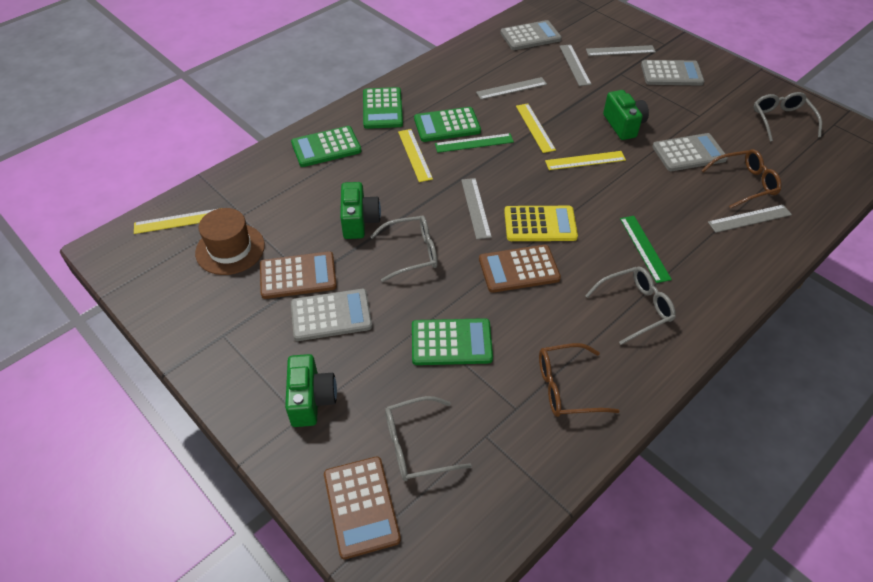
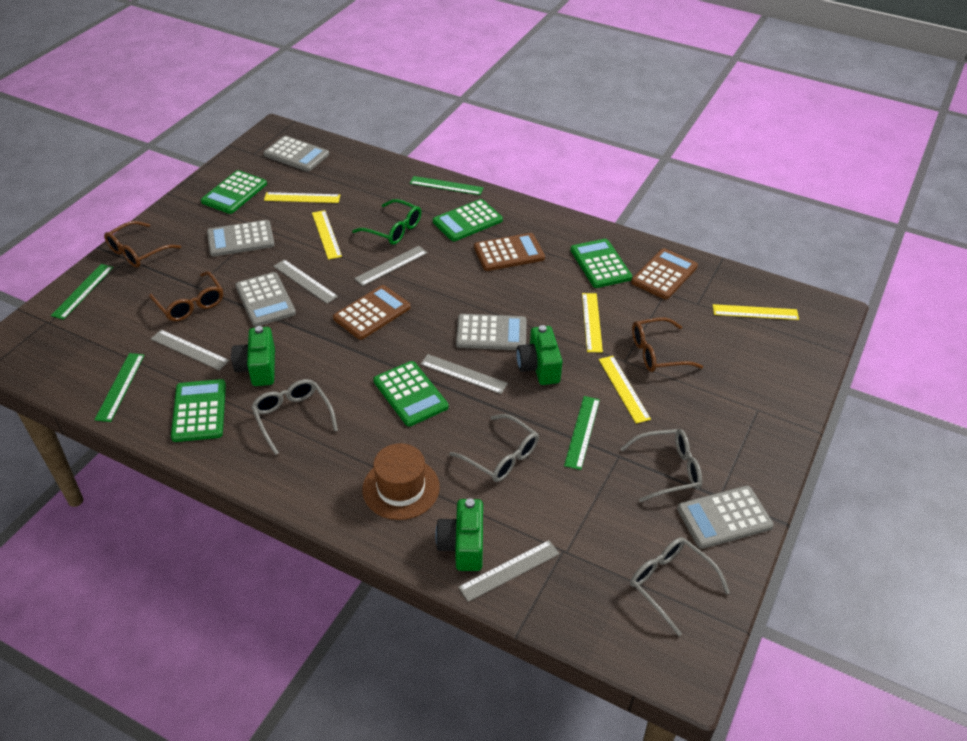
brown glasses: [539,343,620,417] [701,149,782,209] = 2 -> [104,221,181,268] [149,271,223,321] [632,317,703,372] = 3
green calculator: [291,126,362,167] [363,87,403,129] [412,318,493,365] [414,107,481,142] = 4 -> [171,379,226,442] [201,170,267,214] [373,361,448,427] [433,199,503,241] [570,239,632,288] = 5
green glasses: none = 0 -> [352,199,421,245] = 1
green ruler: [435,133,514,153] [620,216,672,283] = 2 -> [51,264,114,320] [95,353,144,422] [410,176,484,195] [564,396,600,470] = 4
grey calculator: [291,289,372,341] [500,20,562,50] [641,60,704,86] [652,133,728,171] = 4 -> [207,220,275,257] [235,272,296,327] [263,136,329,172] [456,314,527,350] [677,486,774,549] = 5
yellow calculator: [504,206,578,241] = 1 -> none = 0
yellow ruler: [134,208,220,234] [398,129,433,182] [516,104,556,153] [545,151,626,170] = 4 -> [264,192,340,203] [312,210,342,260] [582,293,603,352] [599,356,651,424] [713,304,799,320] = 5

